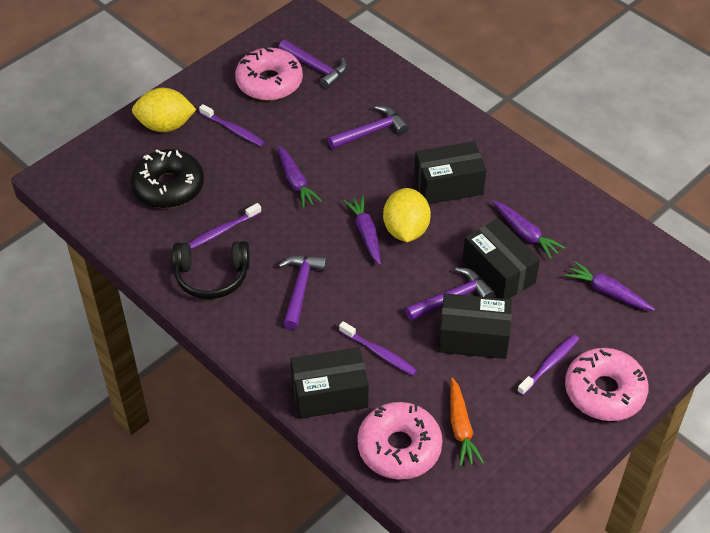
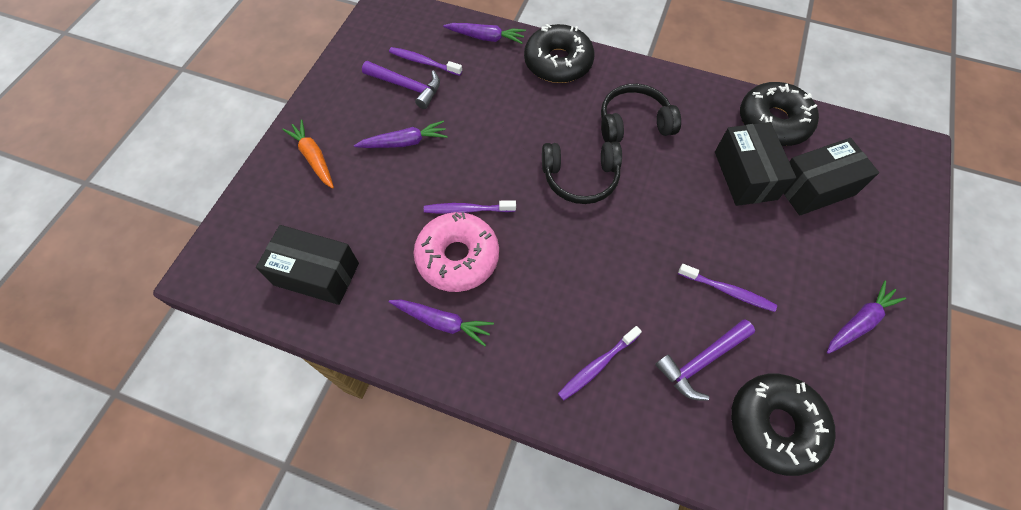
black box: [291,347,369,419] [414,141,486,204] [438,293,512,359] [462,218,540,299] = 4 -> [256,225,359,305] [715,122,796,206] [784,138,879,216] = 3
black donut: [131,149,204,208] = 1 -> [524,24,595,83] [731,374,836,476] [740,82,819,146] = 3
black headphones: [172,241,250,299] = 1 -> [542,141,622,204] [601,84,681,142] = 2
pink donut: [235,47,303,101] [357,402,443,480] [565,348,649,421] = 3 -> [414,212,499,292] = 1
purple hammer: [279,40,347,89] [279,255,327,330] [328,106,409,149] [405,267,495,321] = 4 -> [362,61,440,109] [655,319,755,401] = 2
yellow lemon: [132,88,197,132] [383,188,431,242] = 2 -> none = 0

